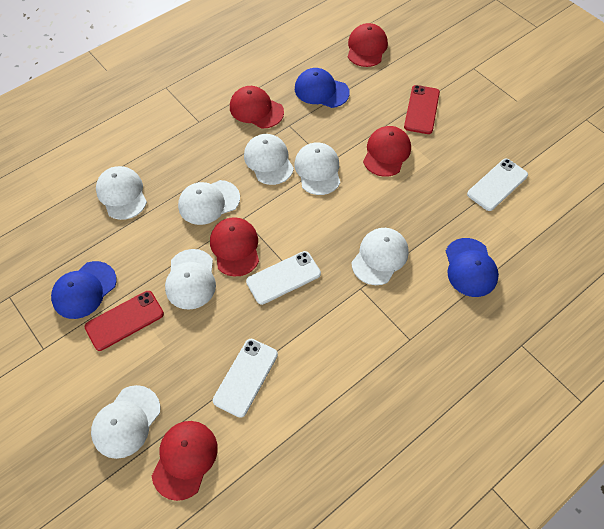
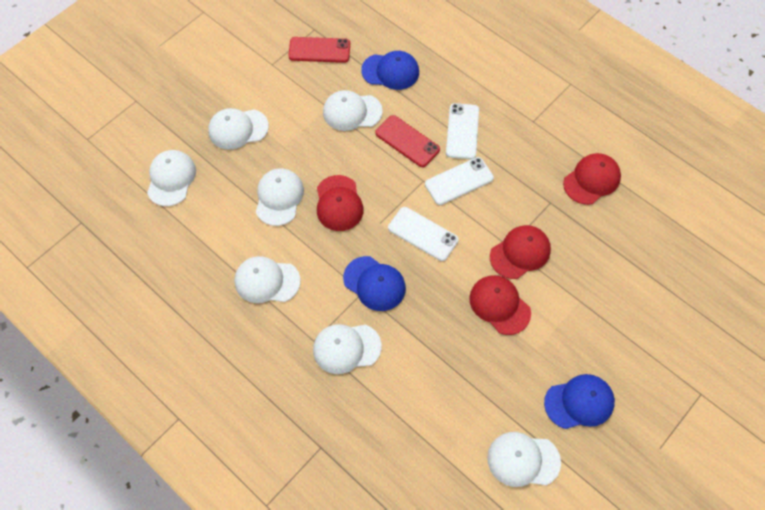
red cap: [152,421,218,501] [210,217,259,277] [230,86,284,129] [348,23,388,67] [363,126,411,177] = 5 -> [317,175,364,231] [469,275,531,335] [490,225,551,279] [563,153,621,205] = 4

